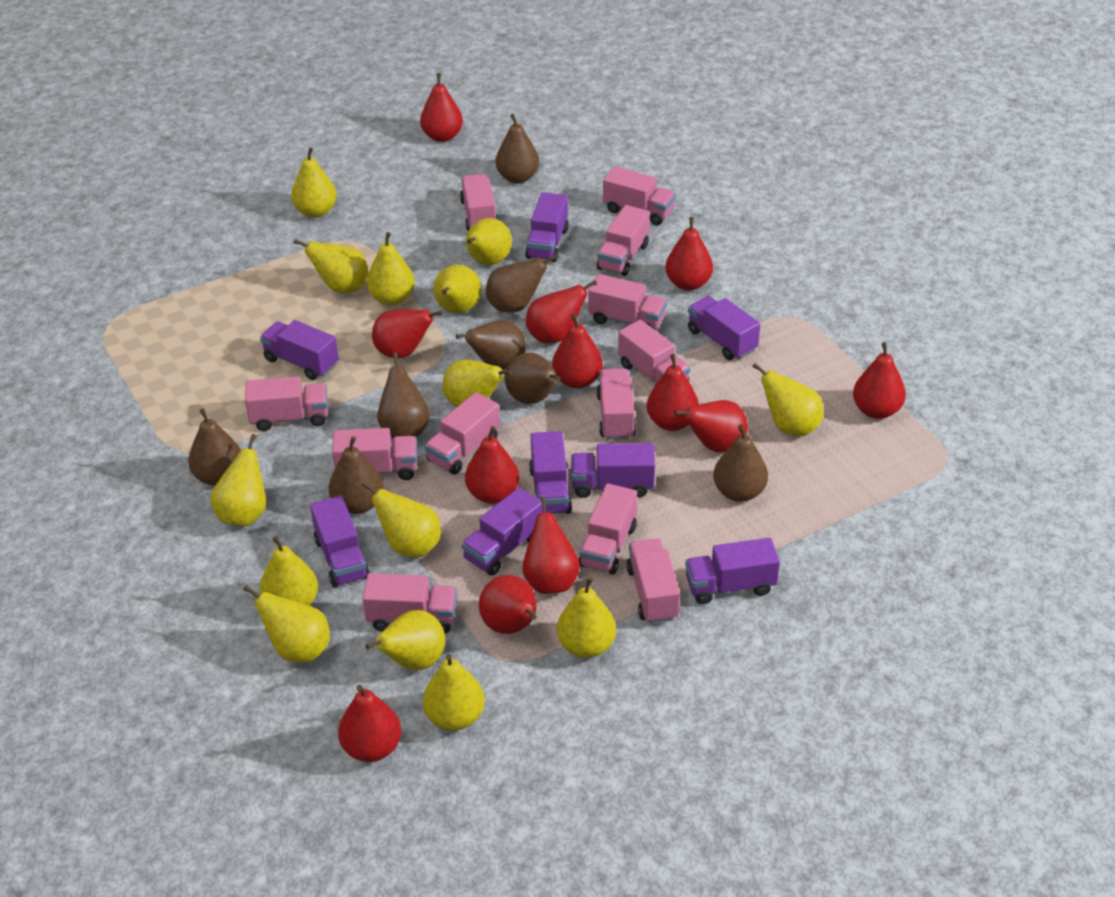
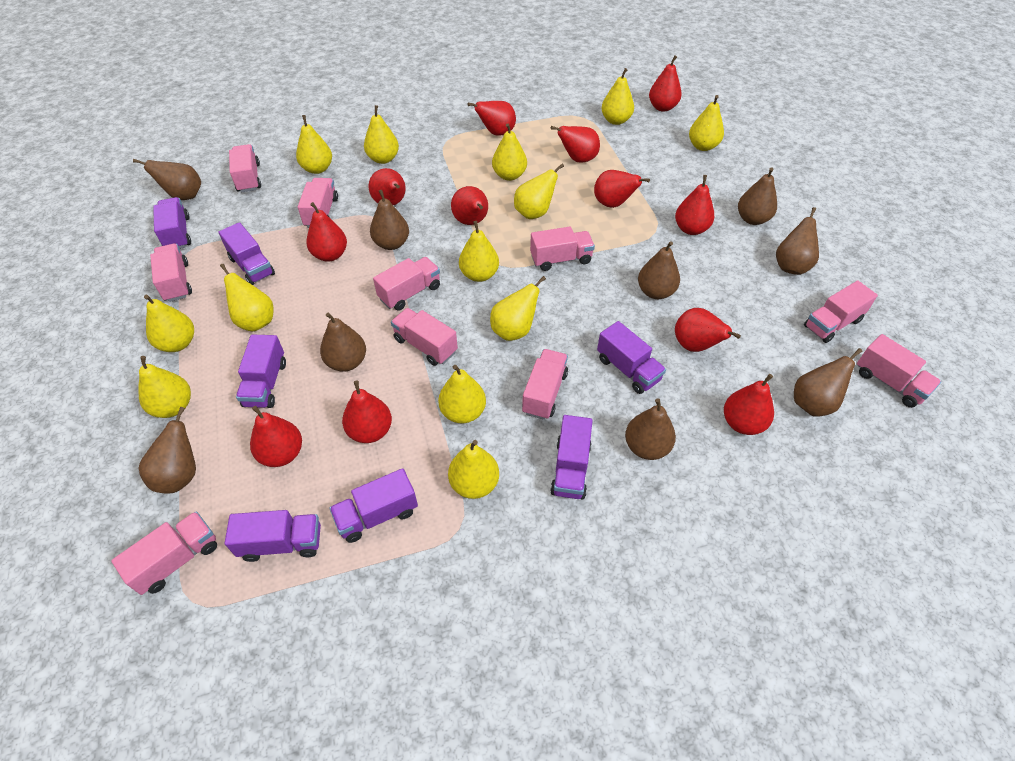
brown pear: [188,408,241,486] [329,436,384,514] [377,352,430,439] [456,320,526,370] [486,255,557,312] [495,114,539,183] [505,353,561,404] [713,424,768,502] = 8 -> [133,159,201,200] [139,407,196,493] [320,313,366,372] [370,190,409,250] [625,398,676,460] [638,241,680,299] [738,168,777,225] [776,207,819,275] [794,348,862,417] = 9
pink truck: [245,376,328,431] [332,428,417,480] [362,573,457,634] [425,392,500,475] [460,174,497,231] [579,483,637,575] [588,274,667,330] [597,205,650,276] [597,368,636,440] [603,166,676,225] [618,320,690,385] [626,538,680,623] = 12 -> [111,511,217,595] [150,243,192,302] [229,144,261,192] [298,178,338,228] [373,257,440,311] [391,308,458,366] [522,349,568,420] [530,227,595,271] [804,281,878,343] [857,334,941,408] = 10
purple truck: [260,320,339,380] [310,496,370,587] [462,487,543,576] [525,192,569,262] [529,431,572,514] [571,443,655,498] [685,538,780,604] [688,296,760,360] = 8 -> [153,197,191,249] [218,222,275,285] [225,510,321,562] [236,335,286,408] [329,468,418,543] [550,415,593,499] [597,321,666,394] = 7
yellow pear: [210,434,266,526] [243,585,330,663] [259,536,318,606] [291,147,337,218] [294,239,368,293] [361,481,441,557] [365,610,445,670] [367,232,415,305] [423,654,485,731] [433,265,481,313] [442,359,513,407] [466,218,512,265] [557,577,616,658] [752,363,823,436] = 14 -> [139,356,191,418] [144,295,194,352] [220,264,273,332] [296,115,332,174] [364,105,399,164] [438,365,486,423] [448,440,499,499] [459,221,499,282] [490,276,546,341] [492,124,527,181] [514,164,564,219] [601,68,634,125] [689,95,724,151] = 13

